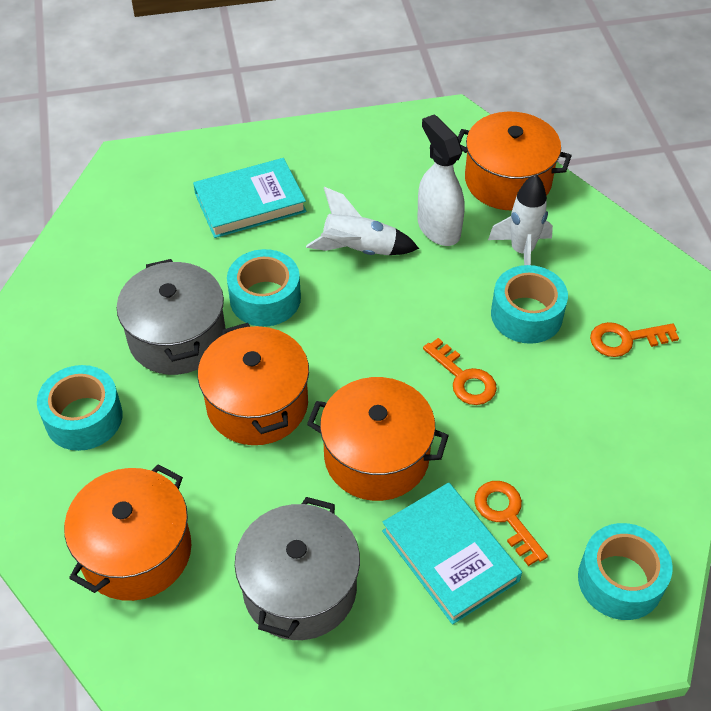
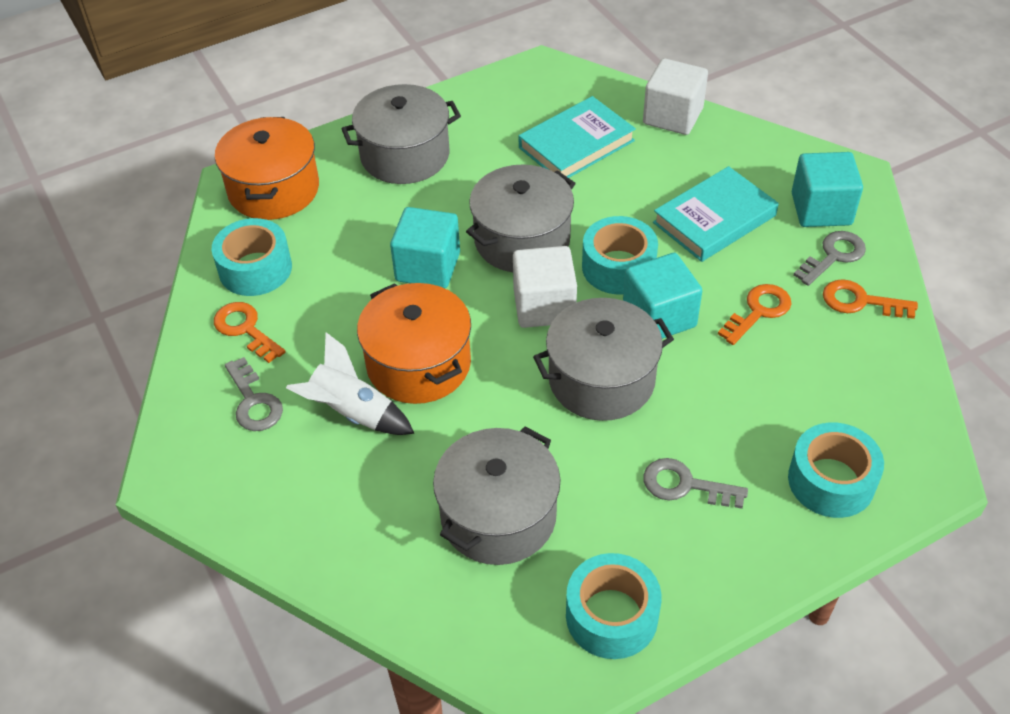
grey key: none = 0 -> [225,357,283,431] [643,458,748,509] [793,231,866,286] = 3
grey pot: [117,259,226,375] [235,497,360,640] = 2 -> [341,84,461,184] [433,427,560,565] [466,165,576,272] [533,298,674,421] = 4
orange pot: [64,464,191,601] [198,323,309,445] [307,377,449,501] [458,112,572,210] = 4 -> [215,117,319,220] [357,283,471,404] = 2
turquoise cube: none = 0 -> [390,207,460,288] [623,253,702,339] [792,152,863,227] = 3
white cube: none = 0 -> [513,246,577,328] [643,58,708,135] = 2
white rocket: [306,187,419,255] [488,174,553,265] = 2 -> [286,332,414,435] = 1
white spray bottle: [417,114,465,246] = 1 -> none = 0

